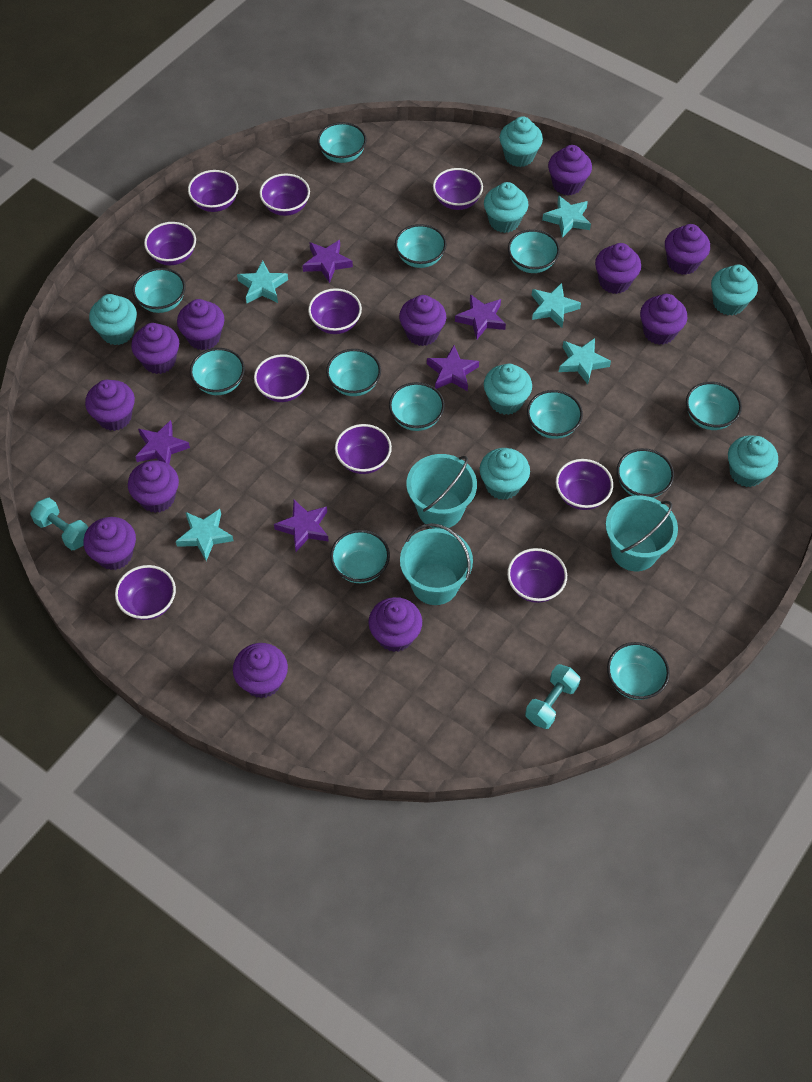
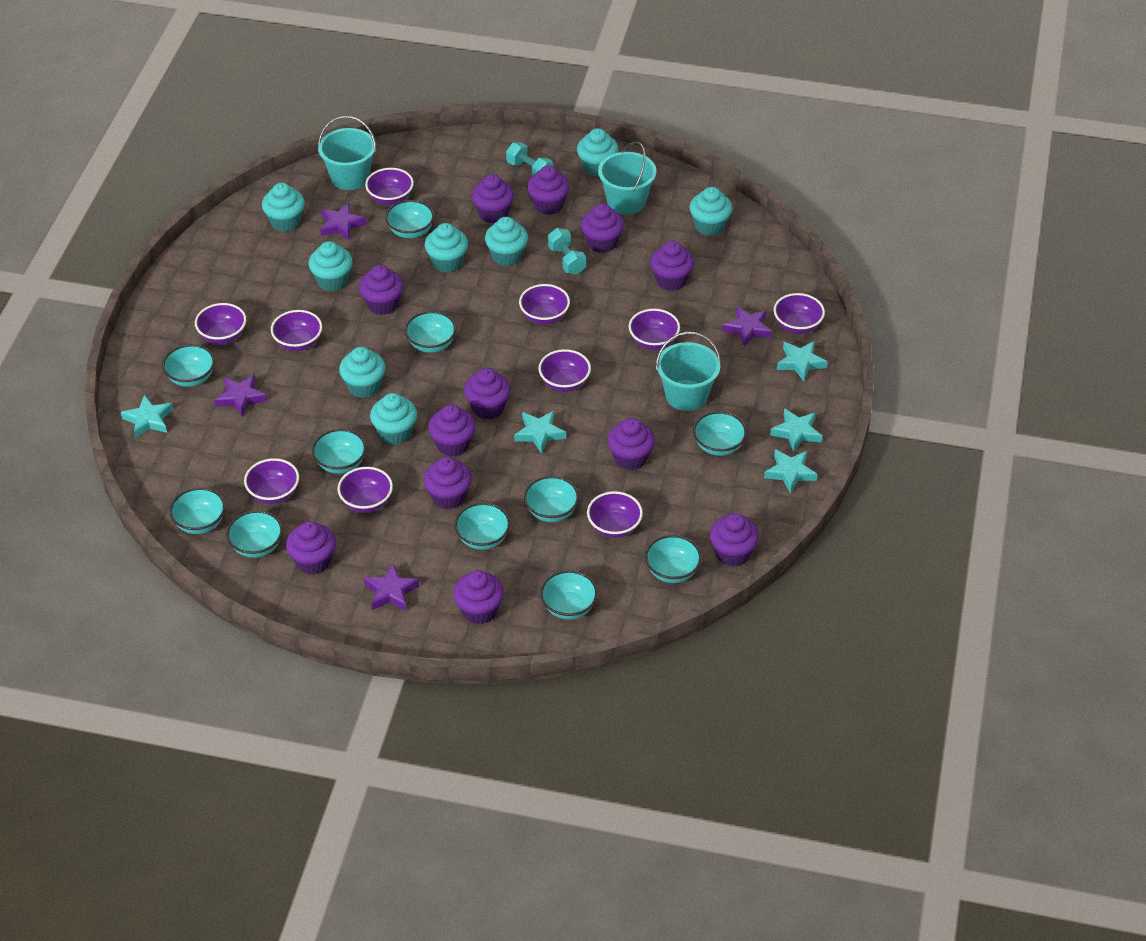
purple star: [135,420,190,464] [274,500,329,552] [302,240,353,283] [427,345,479,391] [455,294,506,339] = 5 -> [215,375,267,417] [320,203,366,241] [364,564,419,611] [722,306,772,347] = 4
turquoise bowl: [132,268,185,313] [190,348,245,395] [317,122,367,163] [326,349,381,396] [330,530,390,583] [389,382,445,431] [395,224,447,268] [508,229,560,273] [527,390,583,439] [607,642,670,700] [617,448,674,498] [686,382,742,430] = 12 -> [162,344,215,387] [169,487,226,534] [226,510,283,558] [312,429,366,474] [385,200,434,238] [405,311,456,353] [454,503,510,550] [524,476,579,522] [540,570,598,620] [645,535,702,583] [693,411,747,456] = 11
turquoise cupcake: [89,294,137,345] [480,448,530,500] [484,182,528,233] [484,364,532,415] [500,116,543,167] [711,265,758,315] [728,435,778,487] = 7 -> [262,183,305,232] [309,241,353,291] [339,347,385,398] [370,393,417,445] [425,223,468,273] [485,217,528,266] [577,128,619,177] [689,187,733,236] = 8

